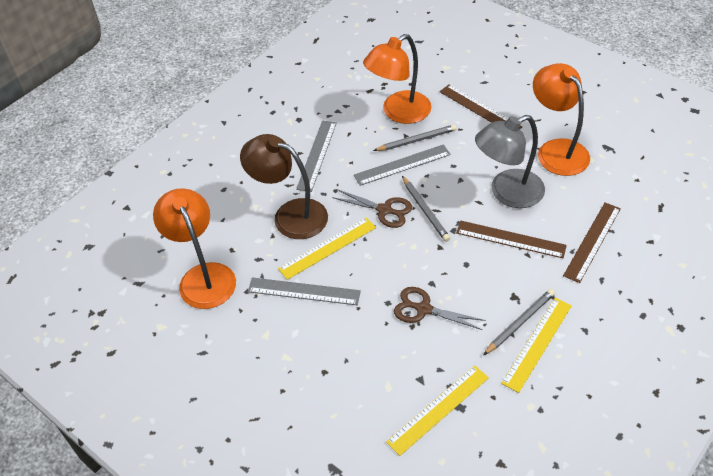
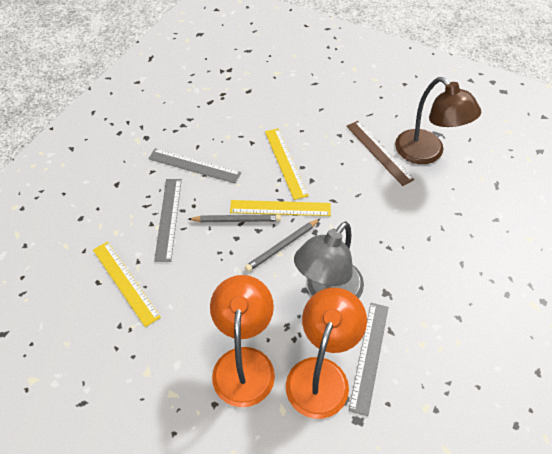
brown ruler: [440,84,522,129] [456,221,567,258] [563,202,621,283] = 3 -> [346,121,415,186] = 1
brown scissors: [332,189,412,228] [394,287,485,330] = 2 -> none = 0
grey pencil: [373,125,456,151] [402,176,450,242] [484,289,555,355] = 3 -> [188,214,281,222] [245,219,320,272] = 2
orange lamp: [153,188,236,309] [363,34,431,124] [533,63,590,176] = 3 -> [210,275,275,407] [286,288,367,419] = 2

